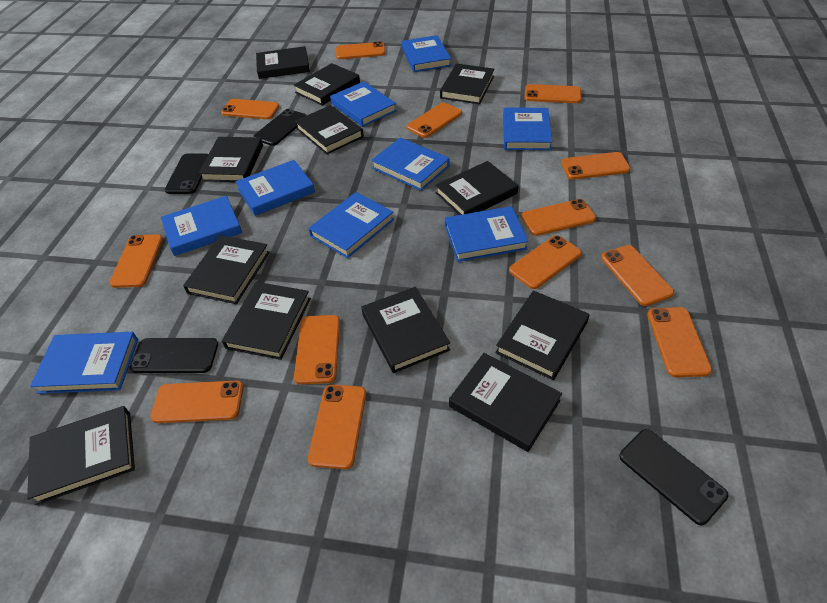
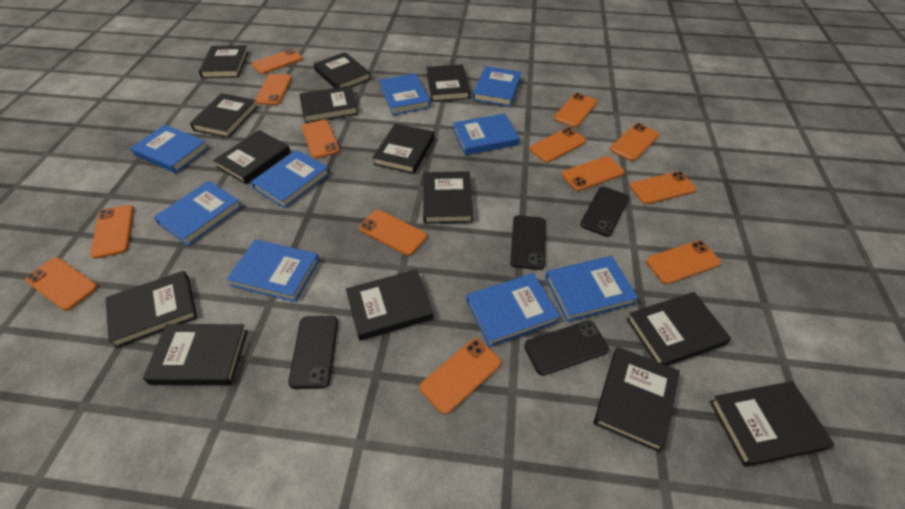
black book: [27,406,135,505] [183,235,270,304] [199,137,263,182] [222,282,311,360] [256,46,310,79] [294,63,360,106] [295,105,364,154] [361,287,450,373] [435,161,519,215] [440,64,495,104] [449,353,562,452] [495,290,589,380] = 12 -> [106,271,197,348] [143,324,248,385] [190,93,258,138] [199,45,249,78] [213,130,291,184] [300,85,358,123] [314,52,371,88] [346,269,434,341] [372,123,434,174] [423,171,473,224] [426,64,470,102] [594,347,680,452] [627,292,731,366] [709,381,835,467] = 14

